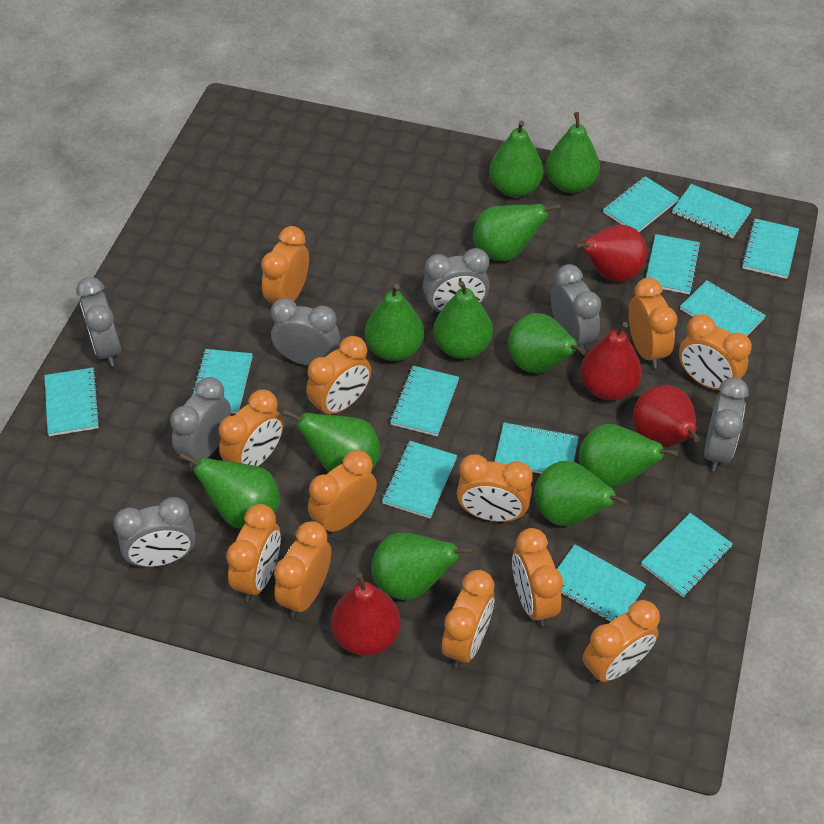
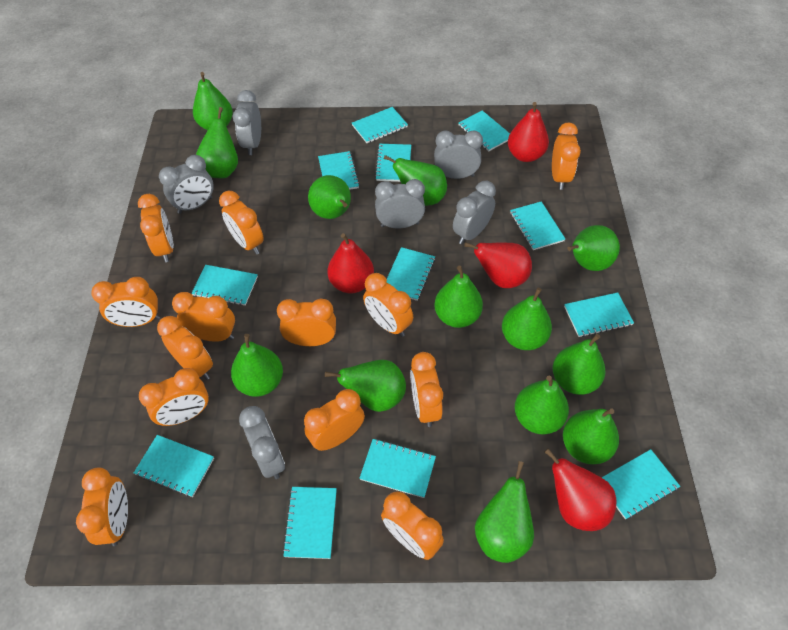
green pear: [179,453,280,528] [283,409,380,472] [365,284,424,361] [371,533,474,600] [433,281,493,359] [473,204,561,261] [489,121,543,197] [508,313,586,373] [534,461,629,526] [546,112,600,193] [579,424,679,488] = 11 -> [193,72,233,130] [196,107,238,178] [231,334,283,397] [308,175,351,219] [325,360,406,412] [384,155,447,206] [434,266,483,328] [475,461,534,563] [502,288,552,350] [515,376,569,434] [553,334,606,395] [563,408,619,465] [567,225,620,271] = 13
grey clock: [76,277,121,367] [113,497,196,567] [170,377,231,468] [271,298,340,366] [423,248,490,315] [551,264,601,349] [704,377,749,471] = 7 -> [159,155,214,214] [233,90,261,155] [239,406,285,479] [375,179,425,229] [434,130,483,179] [453,181,496,244] = 6
orange clock: [219,390,284,466] [226,504,281,601] [261,226,309,303] [274,521,331,618] [306,336,371,415] [308,450,377,533] [442,570,495,668] [457,454,533,522] [512,528,563,627] [583,600,660,683] [629,278,677,369] [679,314,752,390] = 12 -> [76,468,128,546] [91,277,160,327] [138,194,174,262] [139,368,209,426] [157,316,213,380] [172,292,235,342] [219,191,264,255] [277,298,336,346] [304,389,365,451] [363,273,413,337] [381,492,444,560] [410,352,443,427] [552,123,581,190] = 13

